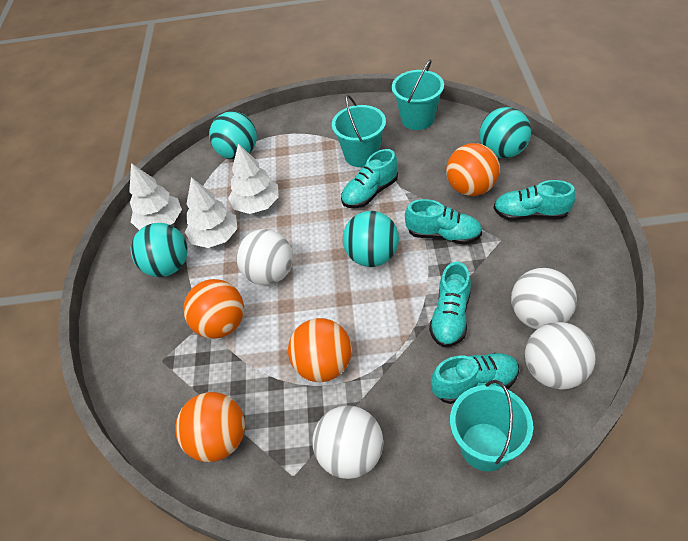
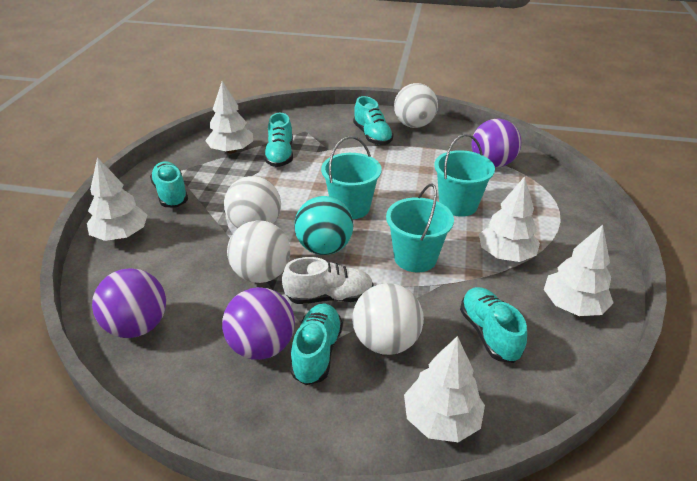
orange ball: [175,392,245,462] [183,279,244,339] [288,318,352,382] [446,143,500,196] = 4 -> none = 0
purple ball: none = 0 -> [92,268,166,338] [222,287,295,360] [471,119,521,167] = 3
turquoise ball: [131,223,188,277] [209,111,257,160] [343,211,399,267] [480,107,531,158] = 4 -> [294,196,353,255] = 1
white shoe: none = 0 -> [282,257,374,304] = 1
white tree: [129,163,182,230] [185,177,237,248] [228,144,279,214] = 3 -> [87,157,147,241] [205,81,253,153] [404,336,485,442] [479,176,540,262] [544,224,613,316] = 5

